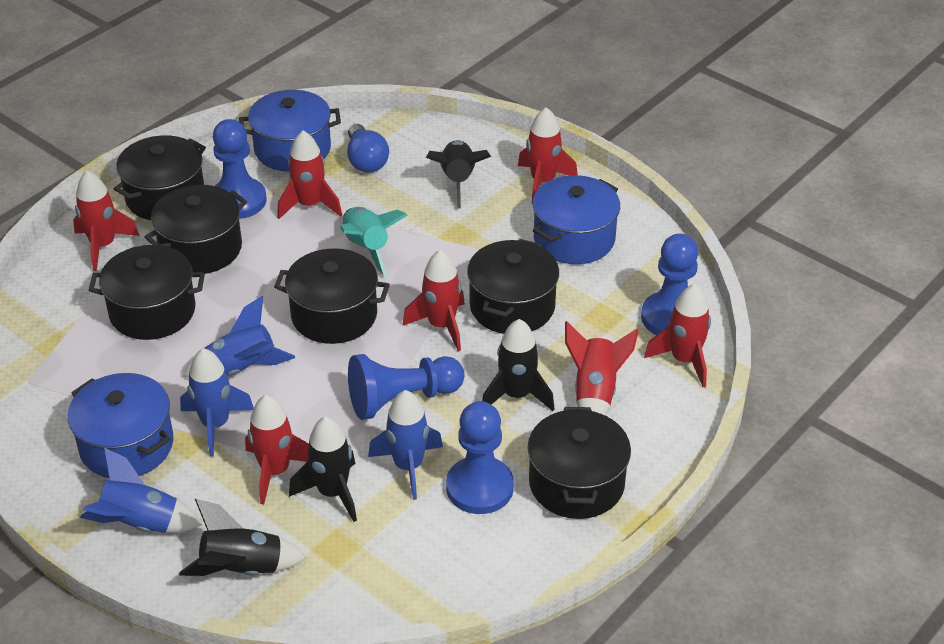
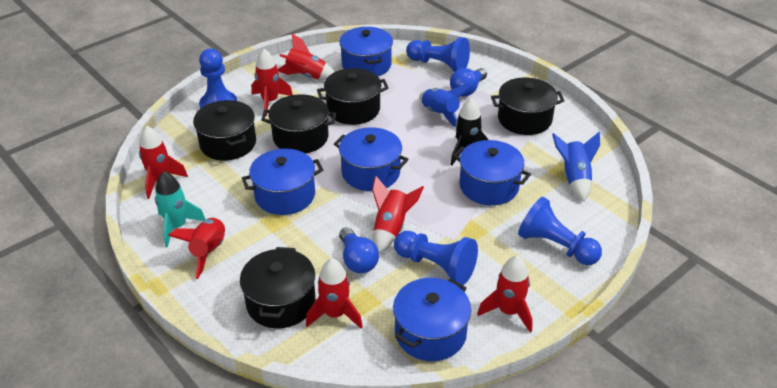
black pot: [89,245,205,340] [114,135,206,220] [144,185,247,274] [274,248,390,344] [467,239,559,334] [527,407,631,519] = 6 -> [193,100,256,161] [240,247,316,328] [261,94,336,153] [317,68,389,125] [491,78,564,135] = 5
black rocket: [179,499,307,576] [289,416,357,522] [426,140,491,209] [482,319,554,411] = 4 -> [450,98,489,165] = 1
blue light bulb: [347,124,389,173] = 1 -> [339,227,379,273] [450,68,487,97] = 2
blue pot: [68,373,173,478] [239,90,341,172] [532,175,620,264] = 3 -> [242,149,323,215] [334,127,408,191] [339,27,393,76] [393,278,471,361] [453,140,531,205] = 5
blue rocket: [80,448,202,533] [180,348,254,457] [183,296,295,378] [368,390,443,500] = 4 -> [419,85,472,127] [552,132,600,201] = 2

